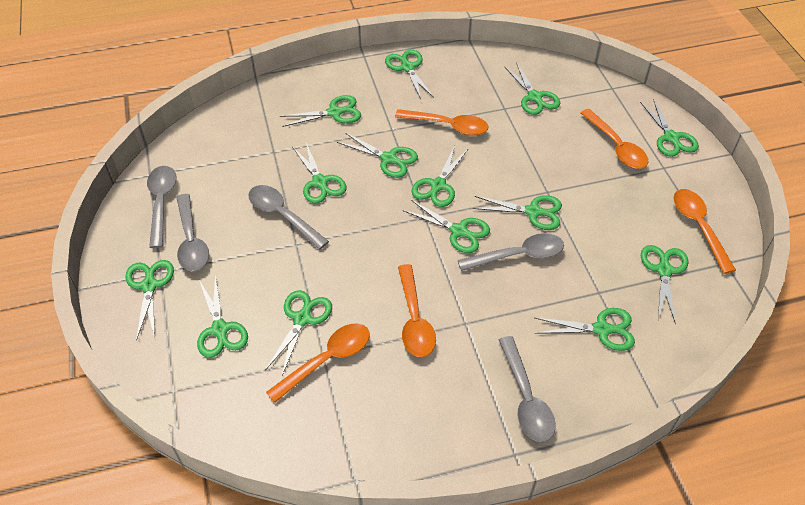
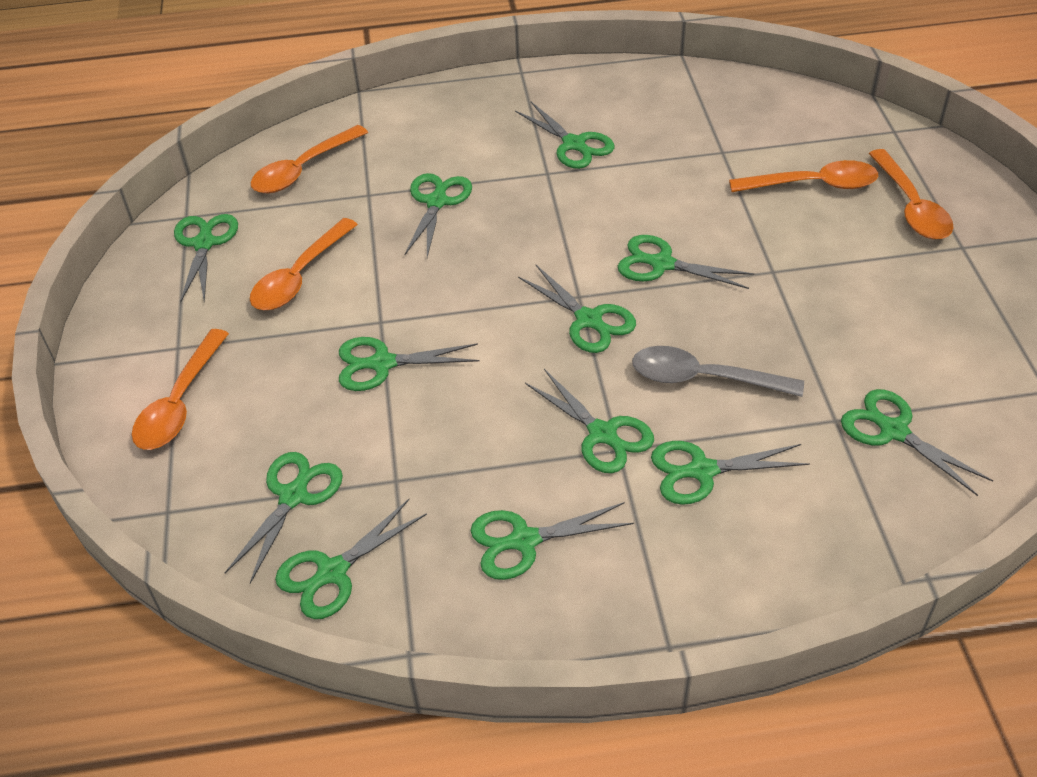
green scissors: [125,260,174,341] [197,275,248,358] [265,290,332,376] [280,95,361,127] [293,143,347,203] [337,133,418,178] [385,49,434,99] [403,200,490,253] [412,146,468,207] [473,195,562,230] [504,62,560,115] [535,308,635,351] [640,99,699,157] [641,245,689,324] = 14 -> [174,214,238,303] [225,452,343,583] [275,499,427,619] [339,337,479,391] [404,173,472,257] [471,502,634,580] [515,102,614,169] [518,265,636,353] [525,369,654,473] [618,235,754,289] [651,441,810,505] [841,389,993,496] = 12
grey spoon: [147,166,177,248] [176,194,209,271] [248,185,329,249] [458,233,564,271] [499,336,556,442] = 5 -> [632,346,804,397] = 1

